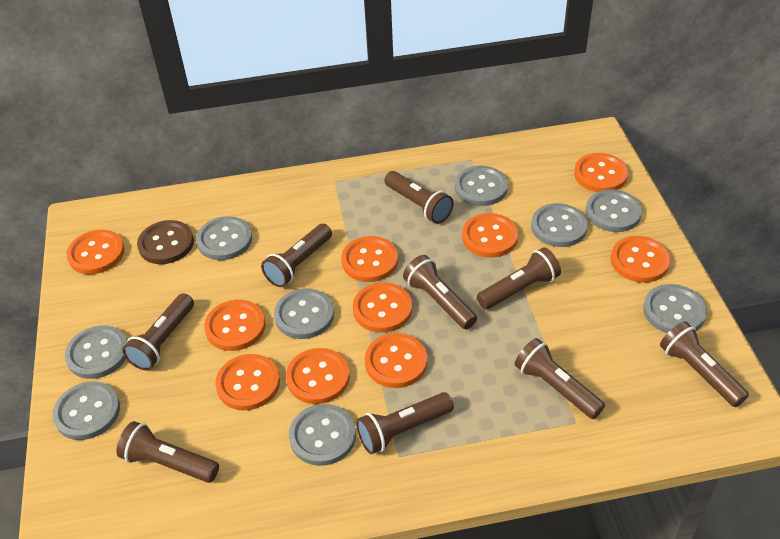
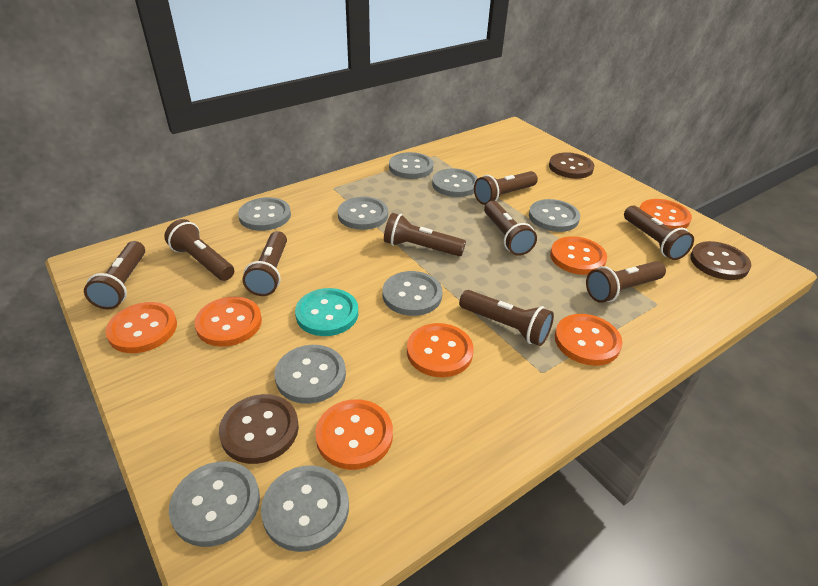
brown button: [137,220,194,264] = 1 -> [219,394,299,464] [549,152,595,179] [690,241,751,280] = 3
orange button: [66,230,125,274] [204,300,266,351] [215,354,280,411] [286,348,350,404] [341,236,398,282] [353,282,412,333] [365,333,427,388] [462,213,518,258] [574,153,628,192] [611,236,671,283] = 10 -> [105,302,177,353] [194,297,262,347] [315,399,393,470] [407,323,474,377] [550,236,607,275] [555,314,622,366] [640,199,692,229] = 7
turquoise button: none = 0 -> [295,288,358,336] = 1

